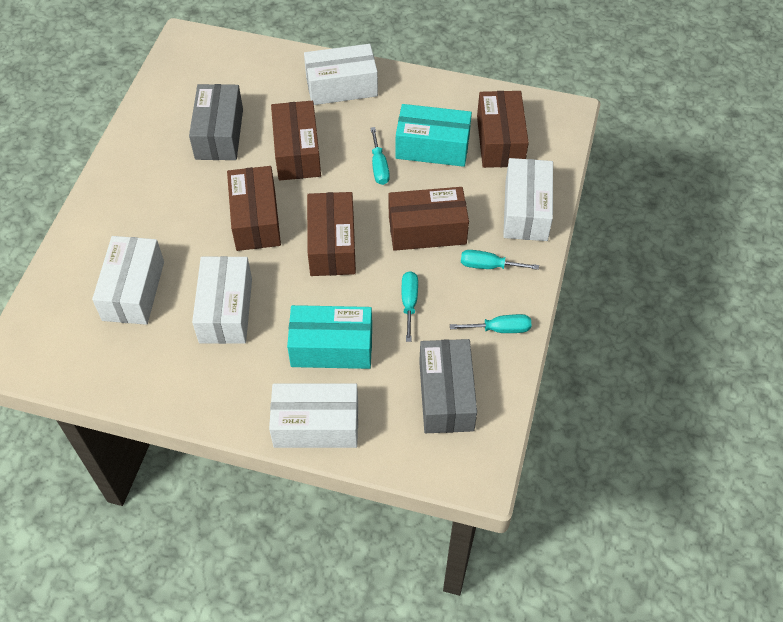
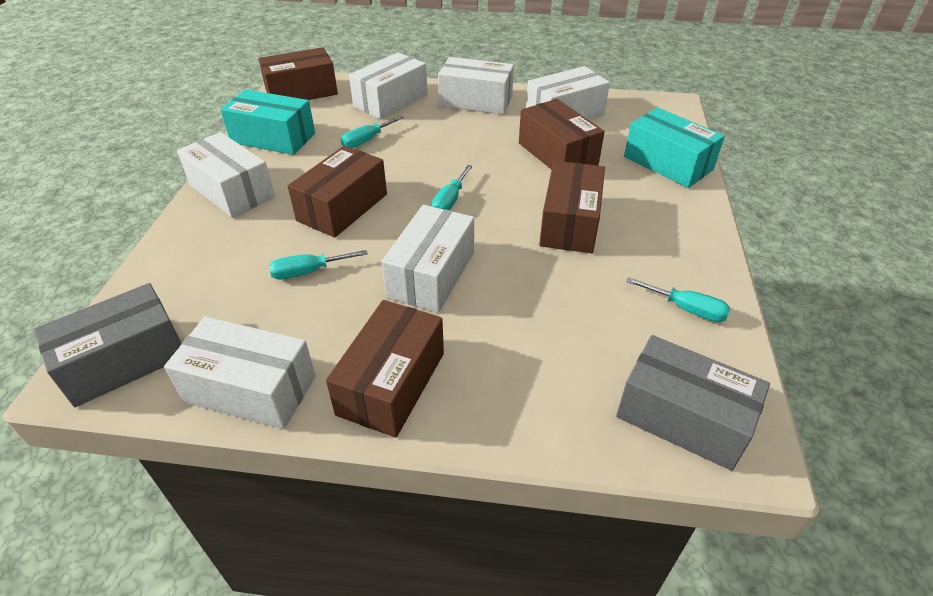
white box: [92,236,164,325] [192,256,252,344] [269,383,358,448] [304,44,378,105] [503,158,553,241] = 5 -> [164,316,316,429] [177,132,275,218] [349,52,428,119] [381,205,474,312] [438,57,514,114] [526,66,610,119] = 6

